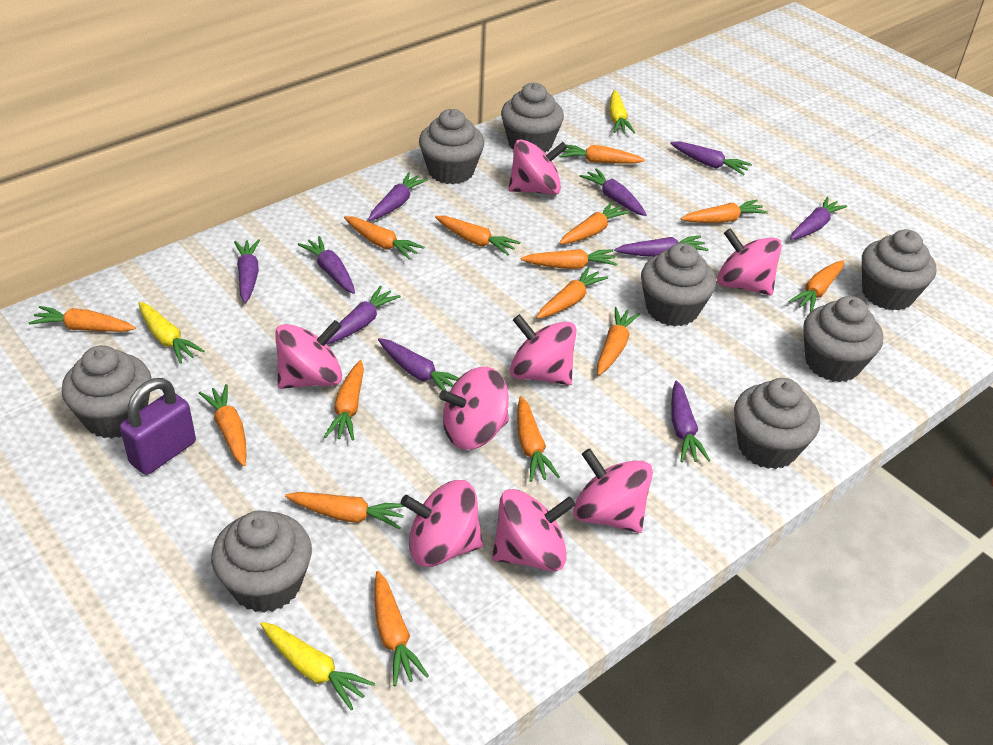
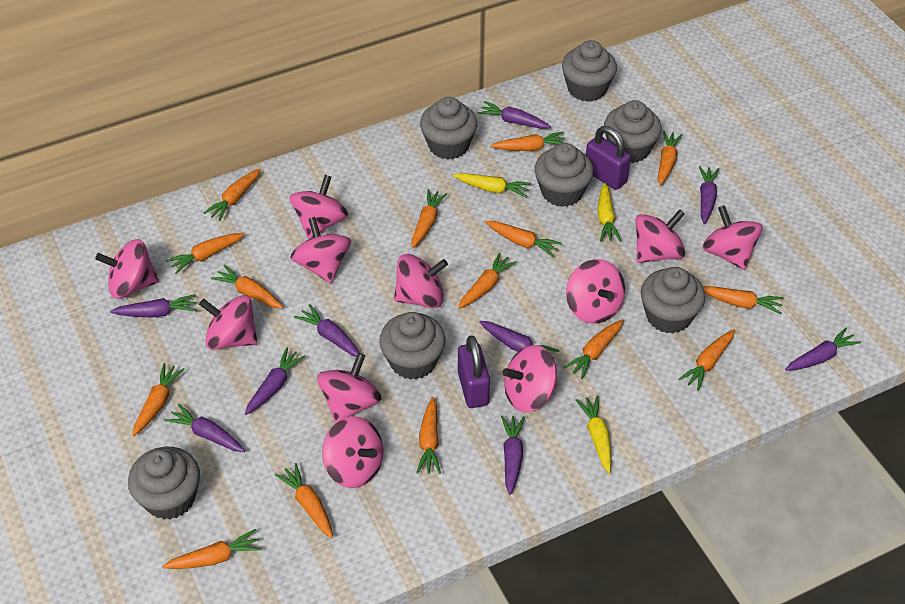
grey cupcake: [62,345,152,439] [211,510,312,613] [419,109,484,184] [501,83,564,153] [641,243,716,326] [734,378,820,469] [803,296,883,382] [862,229,936,311] = 8 -> [128,447,200,520] [379,312,445,380] [420,97,477,160] [534,143,594,207] [562,40,617,102] [604,100,662,163] [641,267,705,333] = 7
pink spinning top: [275,320,342,389] [401,480,483,567] [439,367,509,450] [492,489,576,571] [508,139,568,195] [510,314,577,385] [573,449,653,533] [717,228,782,295] = 8 -> [95,239,159,298] [199,295,258,350] [289,175,348,239] [290,217,351,283] [317,353,382,423] [322,416,383,488] [394,254,448,308] [503,345,557,412] [566,259,625,323] [636,209,685,263] [703,205,763,270] = 11
purple carrot: [234,239,260,303] [298,236,355,294] [326,286,401,344] [368,172,428,221] [378,338,459,391] [580,168,647,216] [614,235,708,257] [670,141,752,175] [671,380,711,462] [790,197,847,240] = 10 -> [110,294,197,318] [164,404,245,452] [245,347,306,415] [294,304,360,357] [478,101,551,129] [479,321,559,358] [501,415,525,495] [699,166,719,224] [785,328,861,371] = 9
purple padlock: [120,378,196,475] = 1 -> [458,335,490,408] [586,126,631,190] = 2

